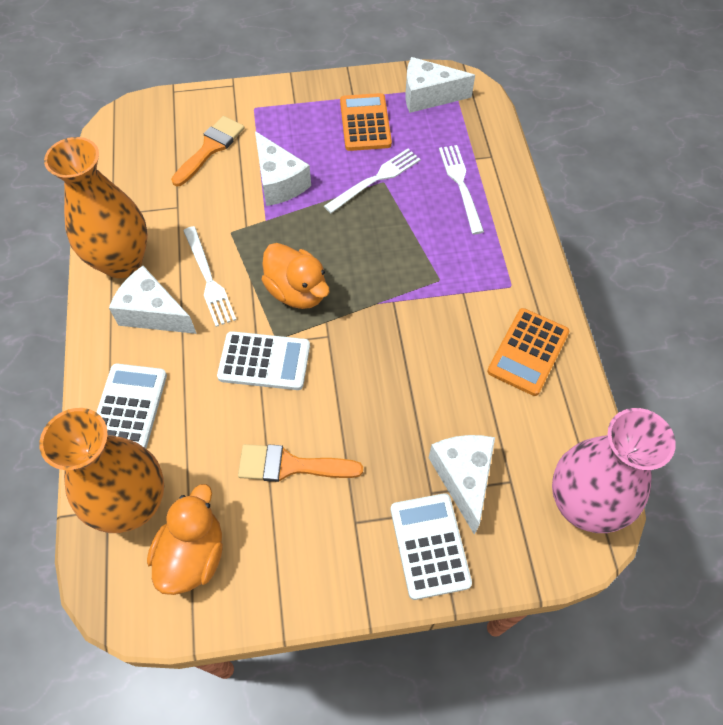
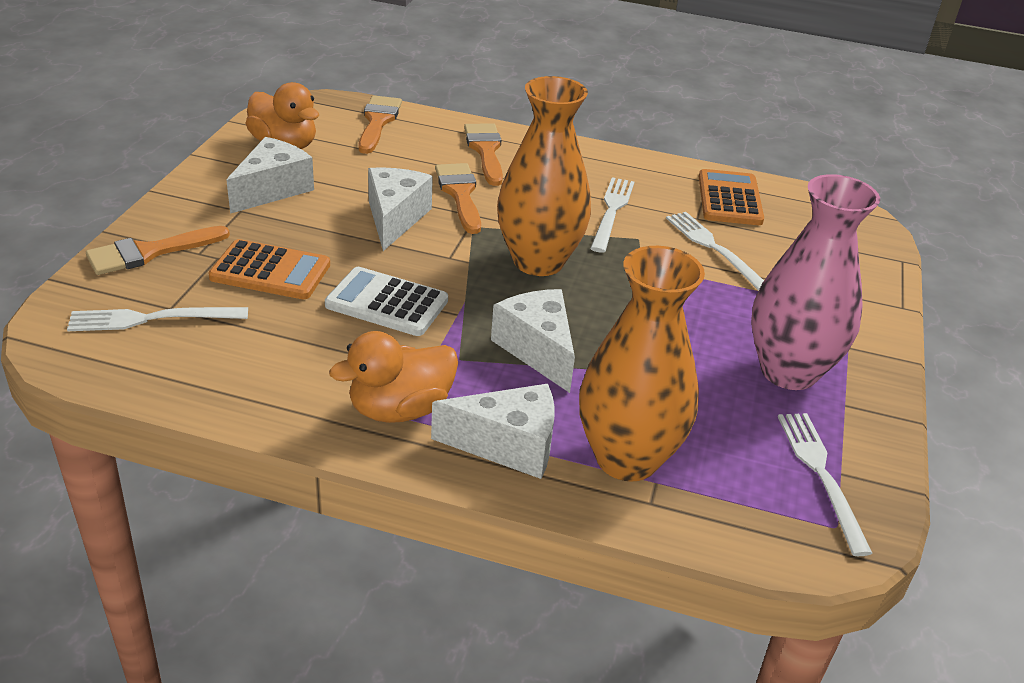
orange brush: [171,116,244,187] [238,444,363,482] = 2 -> [86,226,230,275] [358,95,402,154] [435,163,481,234] [464,123,503,186] = 4
white calculator: [96,364,167,448] [217,331,310,390] [391,493,472,600] = 3 -> [325,267,448,336] = 1
white fork: [183,226,236,327] [324,149,421,213] [439,145,484,234] = 3 -> [67,307,248,331] [590,177,634,253] [666,212,764,291] [778,413,873,556] = 4

